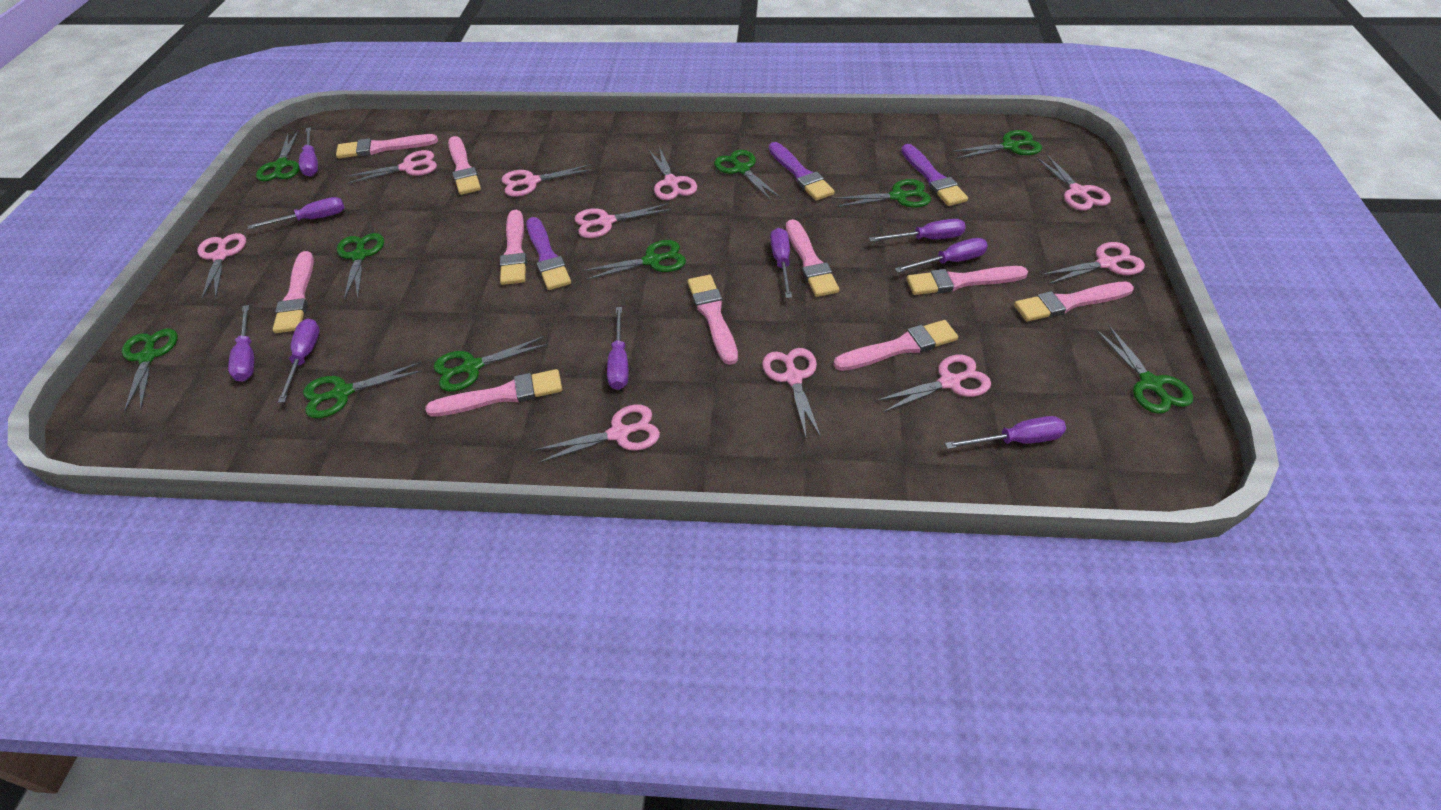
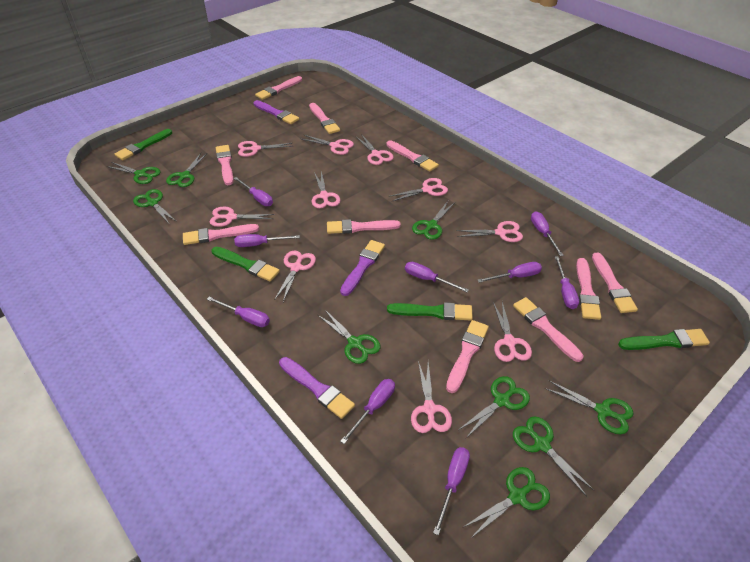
green brush: none = 0 -> [115,129,172,160] [212,247,280,281] [387,302,473,321] [618,329,710,350] = 4
green scissors: [122,329,178,412] [256,131,299,181] [303,362,422,418] [337,233,384,300] [434,336,548,392] [583,240,686,280] [714,150,781,201] [834,179,931,208] [951,130,1042,159] [1096,326,1193,414] = 10 -> [106,162,161,184] [133,189,177,223] [166,153,207,187] [318,310,380,364] [412,201,454,240] [459,376,530,438] [464,467,550,539] [513,416,595,497] [545,380,633,434] = 9

